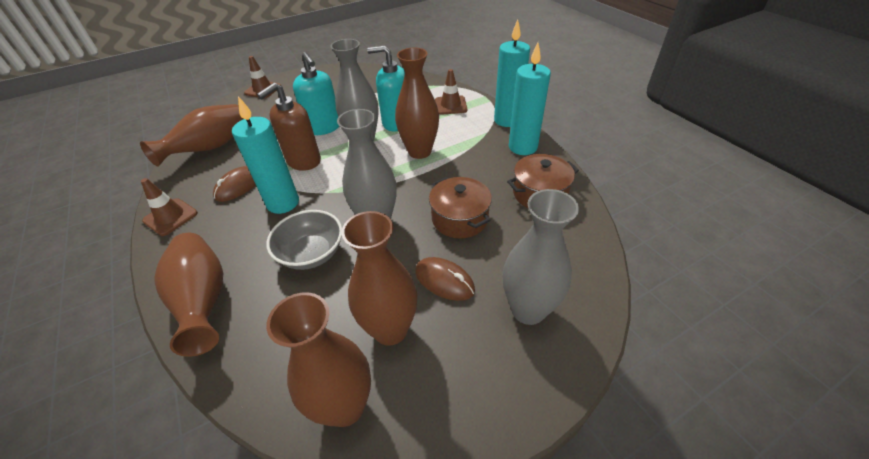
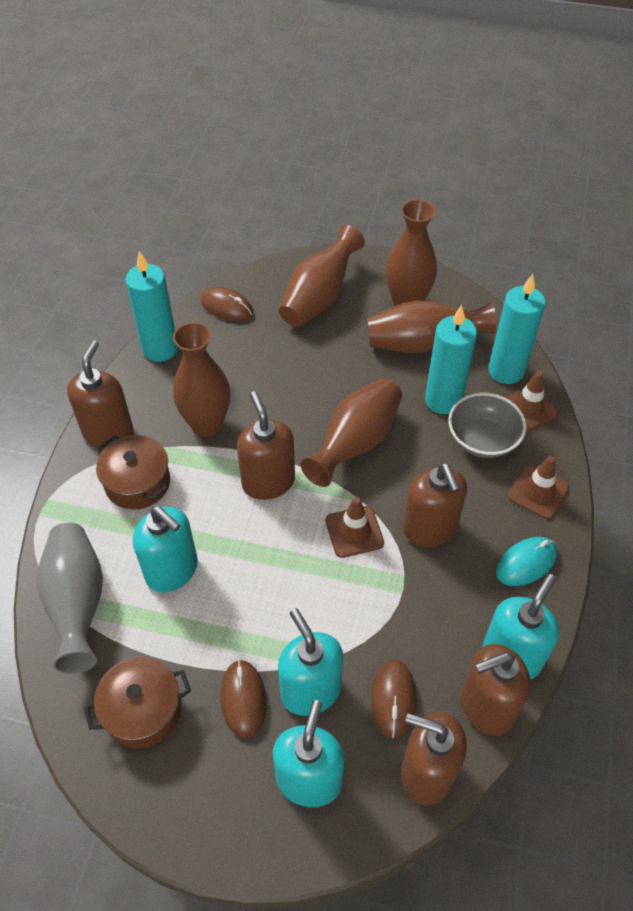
brown mouse: [213,166,256,202] [415,257,475,301] = 2 -> [201,287,253,322] [220,660,267,739] [371,660,417,739] = 3
brown soap dispenser: [257,83,321,171] = 1 -> [67,340,134,448] [237,391,295,500] [401,712,467,806] [403,462,467,547] [461,644,531,736] = 5
grey vase: [330,39,379,142] [337,109,396,219] [503,189,579,325] = 3 -> [37,523,103,674] = 1
turquoise mouse: none = 0 -> [496,537,557,586] = 1
turquoise soap dispenser: [293,52,339,135] [367,45,405,131] = 2 -> [133,506,198,592] [272,700,344,807] [278,608,343,716] [483,574,559,679] = 4

